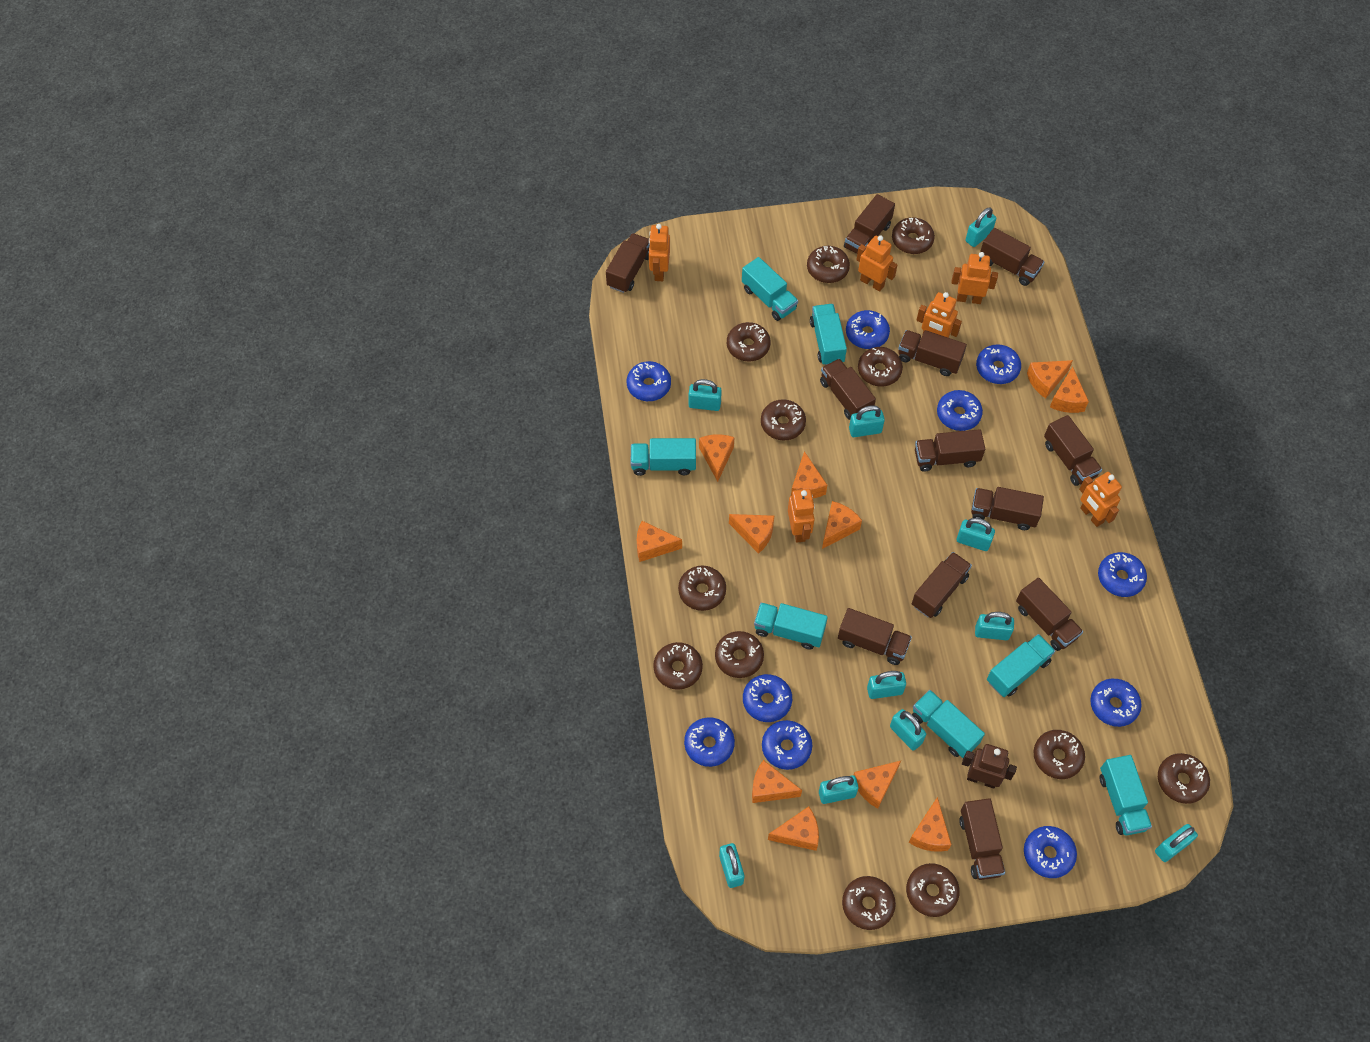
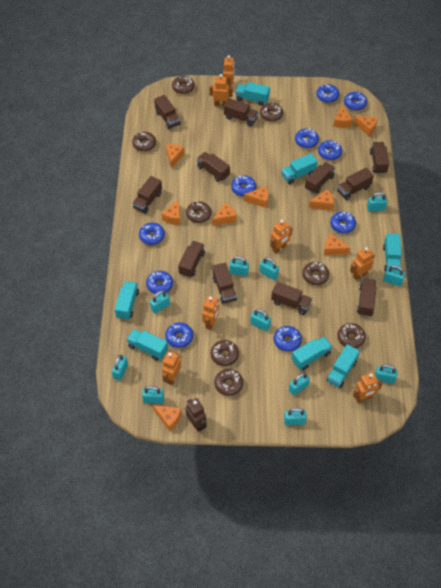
brown donut: [653,642,703,690] [678,565,726,611] [715,631,764,678] [727,322,771,361] [761,399,806,441] [807,246,850,283] [842,876,896,930] [858,347,903,387] [892,217,935,254] [906,863,960,917] [1033,730,1085,779] [1158,753,1210,804] = 12 -> [132,132,156,152] [172,76,195,94] [186,201,211,223] [211,340,239,366] [214,369,243,396] [260,103,283,122] [302,262,329,285] [337,323,366,348] = 8
brown truck: [606,233,650,293] [820,359,876,420] [838,608,912,665] [844,194,895,254] [898,330,967,376] [912,552,972,618] [915,429,985,472] [959,798,1005,880] [971,487,1044,530] [980,228,1044,286] [1016,578,1083,651] [1044,415,1102,486] = 12 -> [132,176,162,214] [154,95,181,129] [178,241,205,278] [197,152,230,182] [213,263,237,304] [224,98,259,127] [271,282,312,315] [305,162,335,194] [337,168,374,200] [357,278,376,317] [370,142,389,174] = 11
orange cheese: [637,521,682,562] [699,434,735,482] [729,514,774,554] [752,760,802,803] [768,806,819,851] [791,451,827,498] [822,501,862,549] [854,761,901,809] [908,797,951,852] [1027,360,1073,399] [1050,366,1089,413] = 11 -> [153,405,182,431] [161,199,180,225] [166,144,185,169] [213,203,237,226] [244,186,268,208] [309,189,334,210] [324,234,350,255] [333,105,353,128] [354,116,378,136] = 9
orange robot: [649,224,670,281] [788,488,815,543] [856,235,897,292] [916,292,962,337] [951,252,998,304] [1079,472,1122,527] = 6 -> [162,351,181,385] [202,296,220,330] [209,74,233,107] [223,55,235,87] [270,220,292,253] [350,247,375,280] [353,372,382,403] = 7
turquoise padlock: [689,379,722,411] [719,843,744,888] [819,775,858,804] [849,405,885,437] [867,671,906,699] [890,709,926,751] [957,518,995,551] [965,207,996,247] [975,612,1014,640] [1155,824,1198,862] = 10 -> [112,355,128,381] [142,386,164,404] [150,291,170,314] [229,256,249,276] [250,309,271,331] [259,257,279,280] [284,408,307,425] [289,373,310,396] [367,192,388,212] [375,364,398,384] [383,265,405,286] = 11

